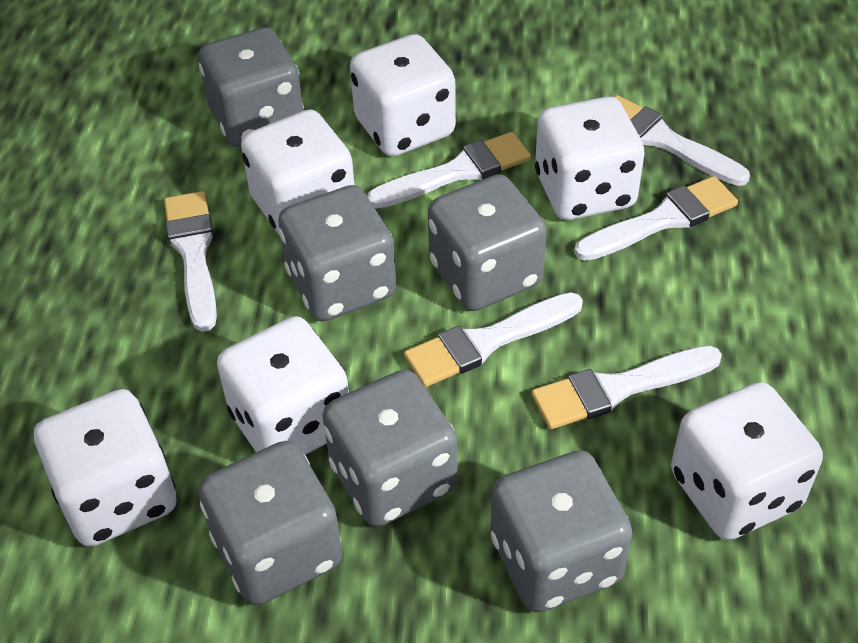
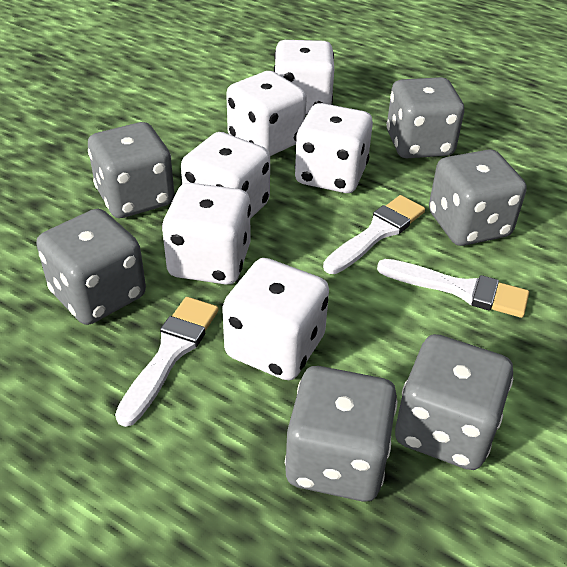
white brush: [164,191,217,332] [367,132,531,208] [404,292,583,387] [531,346,722,429] [574,176,738,261] [614,95,750,186] = 6 -> [115,297,219,427] [323,195,425,274] [377,259,529,318] = 3

